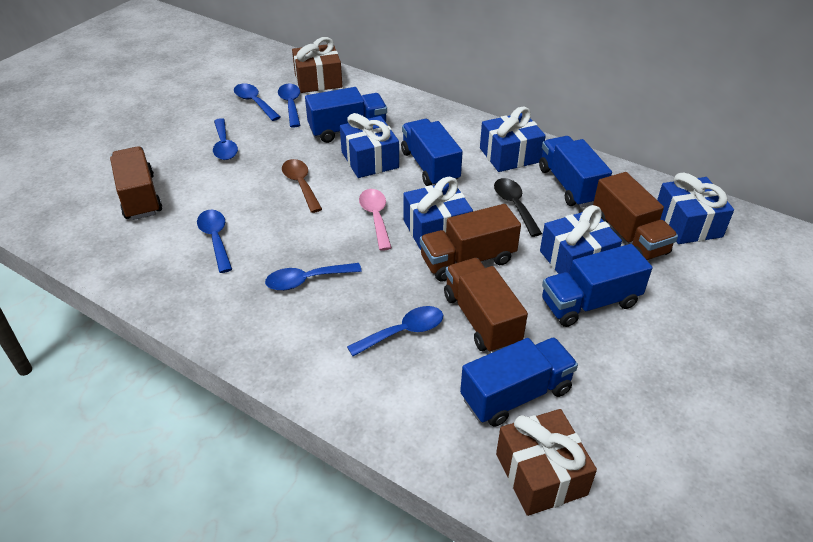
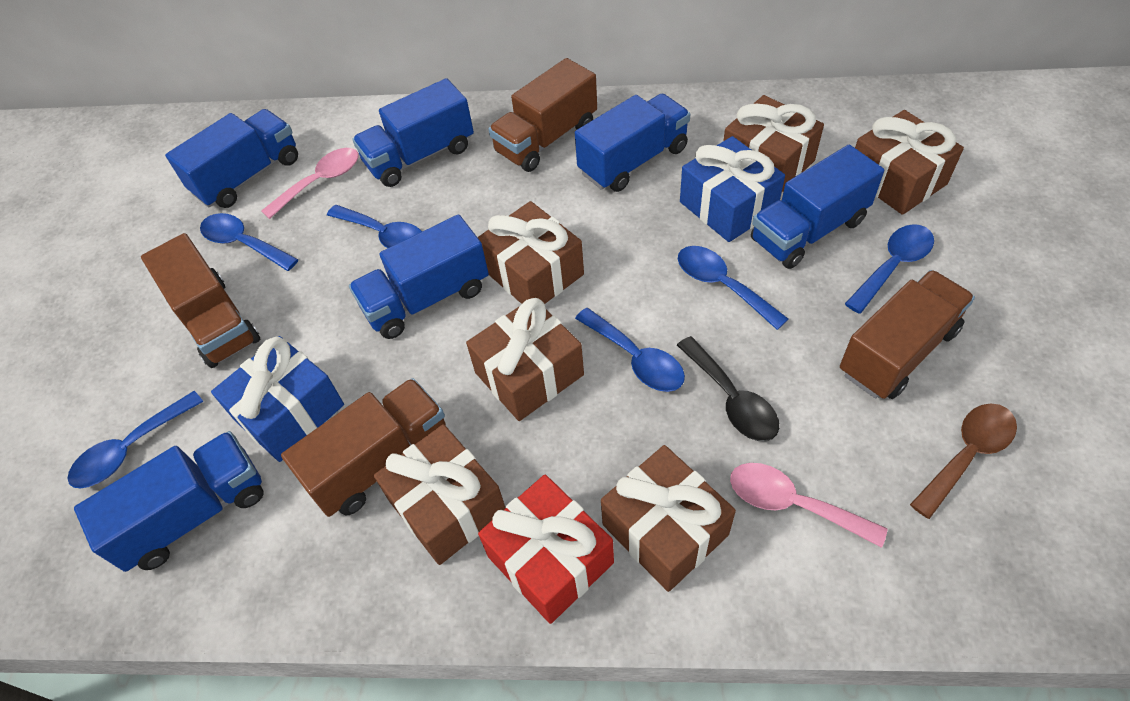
blue gift: [340,113,399,178] [403,177,473,250] [480,107,546,172] [540,205,622,274] [657,173,734,244] = 5 -> [211,336,344,462] [680,136,785,242] = 2
blue truck: [305,87,387,143] [401,119,463,186] [460,337,578,427] [539,136,612,208] [542,244,652,327] = 5 -> [74,431,264,572] [165,109,298,208] [349,214,489,339] [352,78,474,187] [575,94,690,192] [751,145,884,269] = 6
brown gift: [292,37,342,93] [496,409,597,516] = 2 -> [374,424,505,565] [466,297,584,421] [477,201,584,304] [601,445,736,592] [724,95,824,192] [855,110,964,215] = 6
pink spoon: [359,189,392,251] = 1 -> [261,148,359,219] [730,463,888,548] = 2
red gift: none = 0 -> [478,475,614,624] = 1

